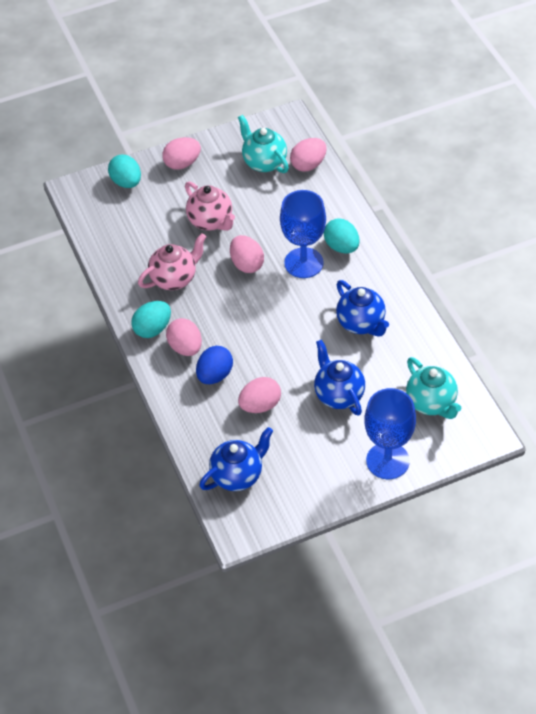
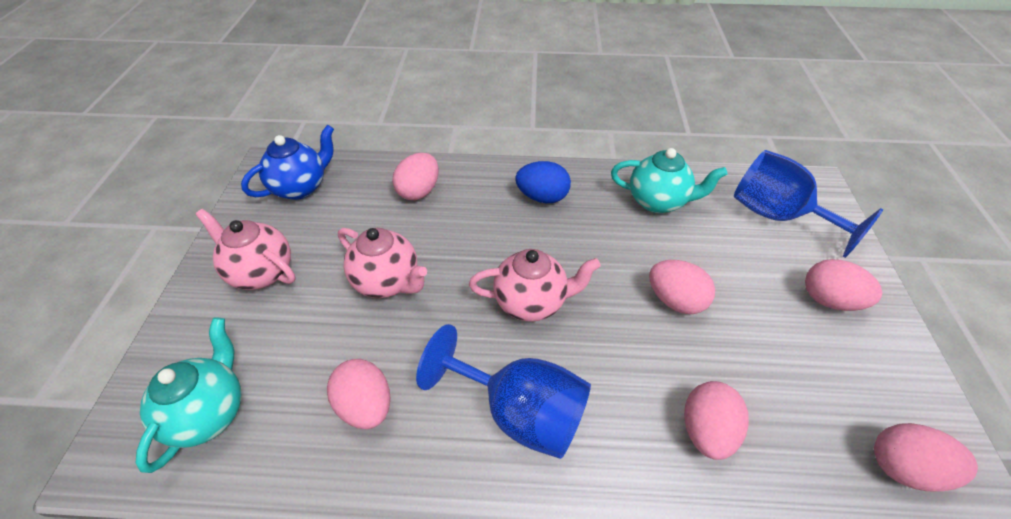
blue teapot: [199,427,273,491] [314,340,365,416] [336,280,389,336] = 3 -> [241,125,334,200] = 1
pink egg: [162,137,201,170] [166,318,202,356] [230,235,264,273] [238,377,281,413] [290,138,327,172] = 5 -> [327,359,390,429] [392,153,438,200] [649,260,715,314] [684,381,749,460] [805,259,882,311] [874,423,978,492] = 6
pink teapot: [138,233,206,290] [185,181,235,231] = 2 -> [195,209,296,290] [338,228,427,298] [469,249,601,322] = 3
turquoise egg: [108,155,141,188] [131,301,171,338] [324,218,360,253] = 3 -> none = 0

